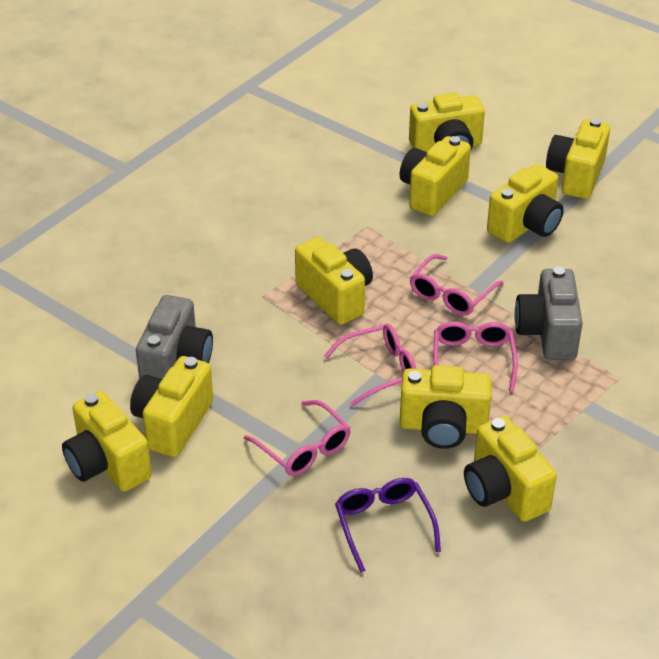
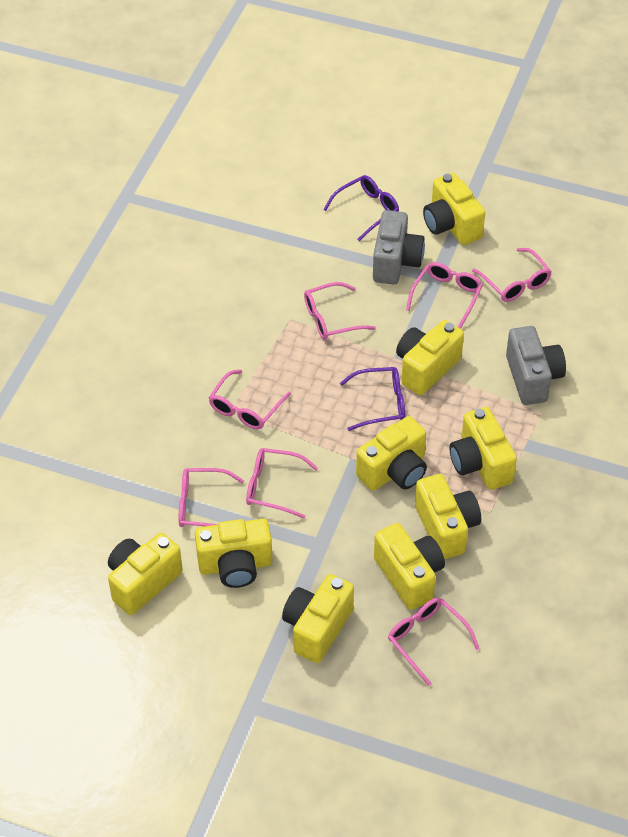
pink glasses: [244,400,351,476] [324,324,417,406] [410,254,504,316] [433,321,518,392] = 4 -> [179,468,244,527] [209,369,291,429] [246,448,318,519] [304,282,376,340] [388,598,480,686] [406,262,483,329] [472,248,552,302] = 7
purple glasses: [335,478,441,573] = 1 -> [323,175,399,241] [340,367,405,431] = 2

